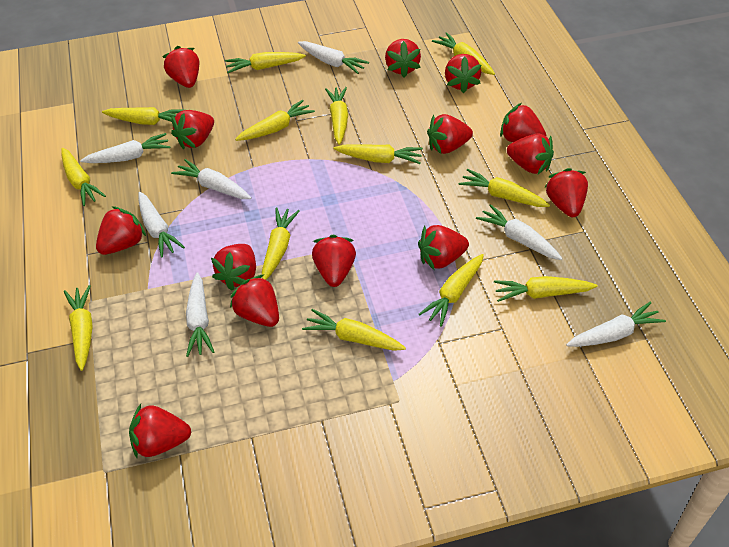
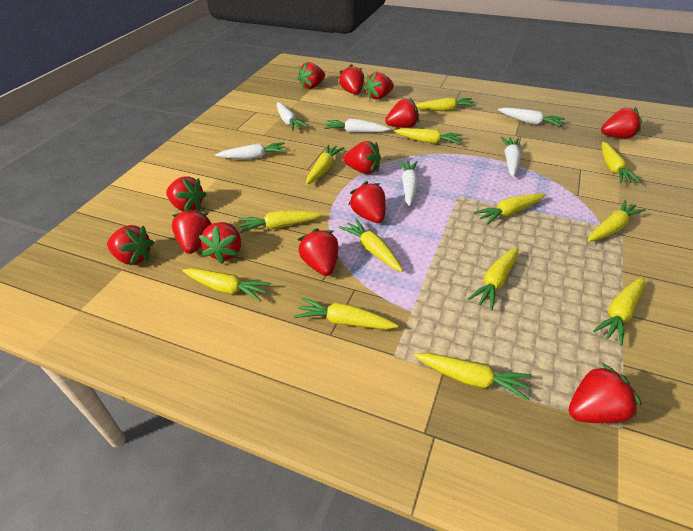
red strawberry: [96,206,146,255] [129,404,191,458] [162,46,200,88] [171,110,214,149] [211,244,256,291] [230,275,279,327] [312,235,356,287] [385,39,421,77] [418,225,469,270] [427,114,473,154] [445,54,481,93] [500,103,546,142] [507,133,554,174] [544,168,588,217] = 14 -> [107,225,154,266] [166,176,207,211] [172,208,212,254] [199,222,241,264] [297,62,325,89] [298,228,338,276] [339,64,364,94] [343,141,381,174] [349,181,386,223] [364,72,394,100] [385,97,419,128] [569,363,641,423] [601,107,642,138] = 13
white carrot: [80,133,170,163] [138,192,185,258] [171,159,252,199] [186,272,214,357] [298,41,369,74] [476,204,563,260] [566,302,666,347] = 7 -> [215,142,286,159] [277,102,308,131] [324,119,390,133] [398,161,418,206] [498,108,565,127] [501,137,521,177] = 6

